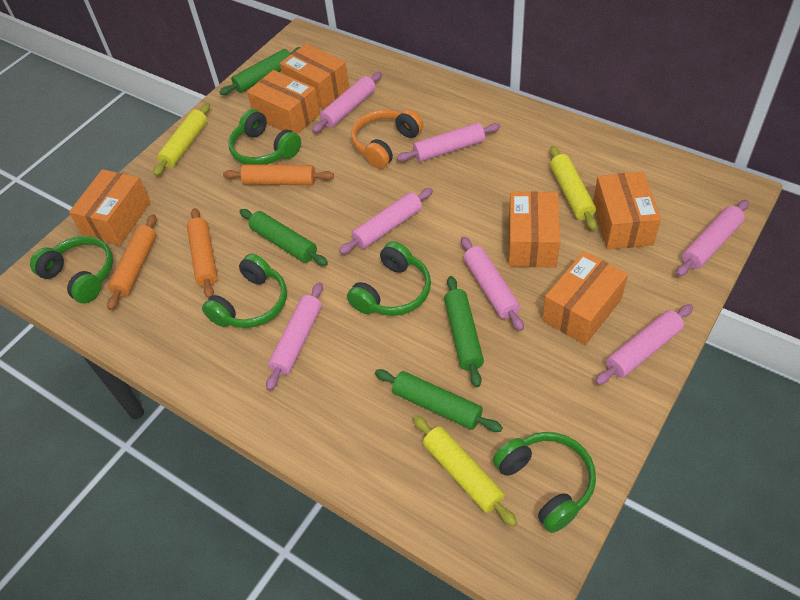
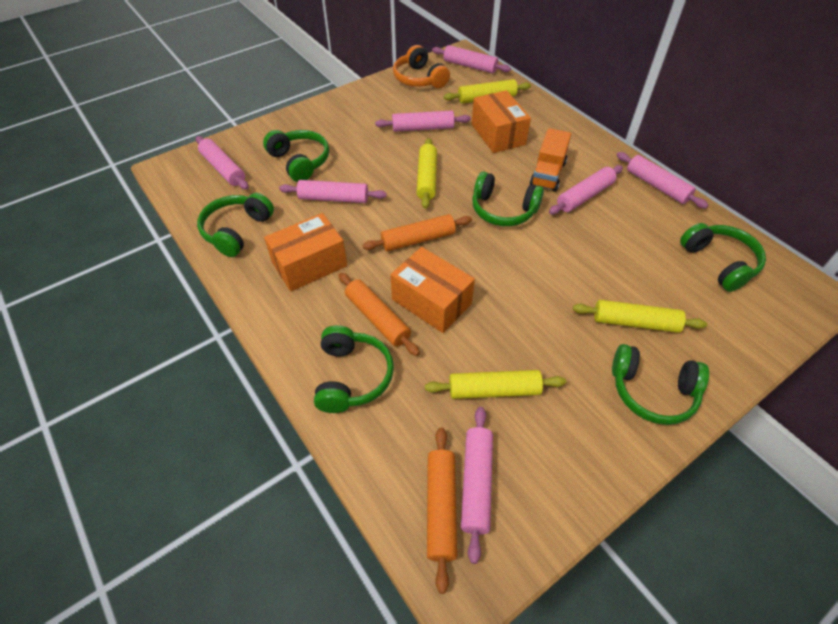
green headphones: [30,236,113,303] [202,253,287,328] [228,109,301,165] [347,241,431,316] [493,432,596,533] = 5 -> [197,193,274,257] [263,130,329,182] [314,325,394,413] [472,172,544,226] [612,344,709,425] [680,223,766,292] = 6
green rolling pin: [220,47,300,95] [239,209,328,266] [375,369,503,432] [444,276,484,387] = 4 -> none = 0
orange box: [69,169,151,245] [247,70,320,134] [280,43,349,109] [509,192,560,268] [542,251,628,345] [593,172,661,250] = 6 -> [264,213,347,292] [390,247,475,333] [472,90,531,153] = 3
orange truck: none = 0 -> [530,128,571,192] = 1
yellow rolling pin: [153,103,210,176] [413,416,517,527] [550,146,597,230] = 3 -> [417,138,437,209] [425,370,566,399] [444,79,531,103] [573,300,707,333] = 4

